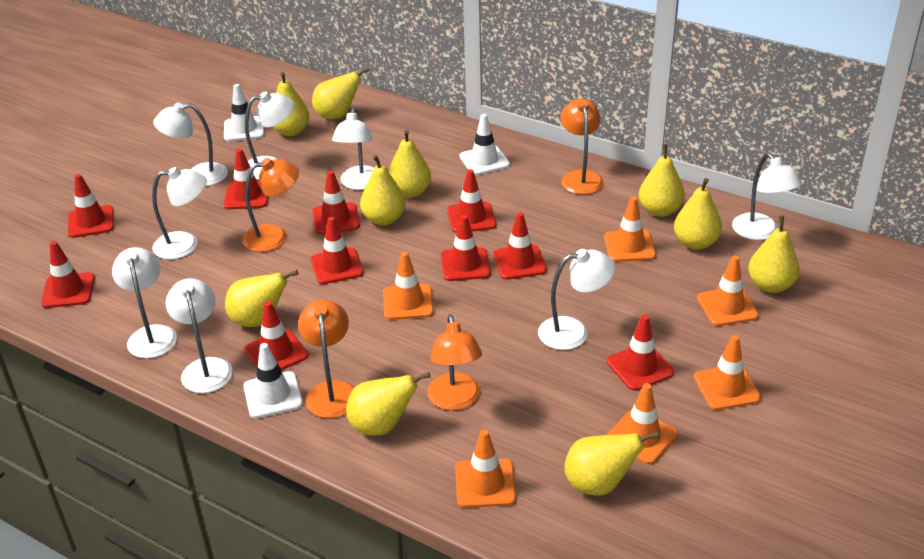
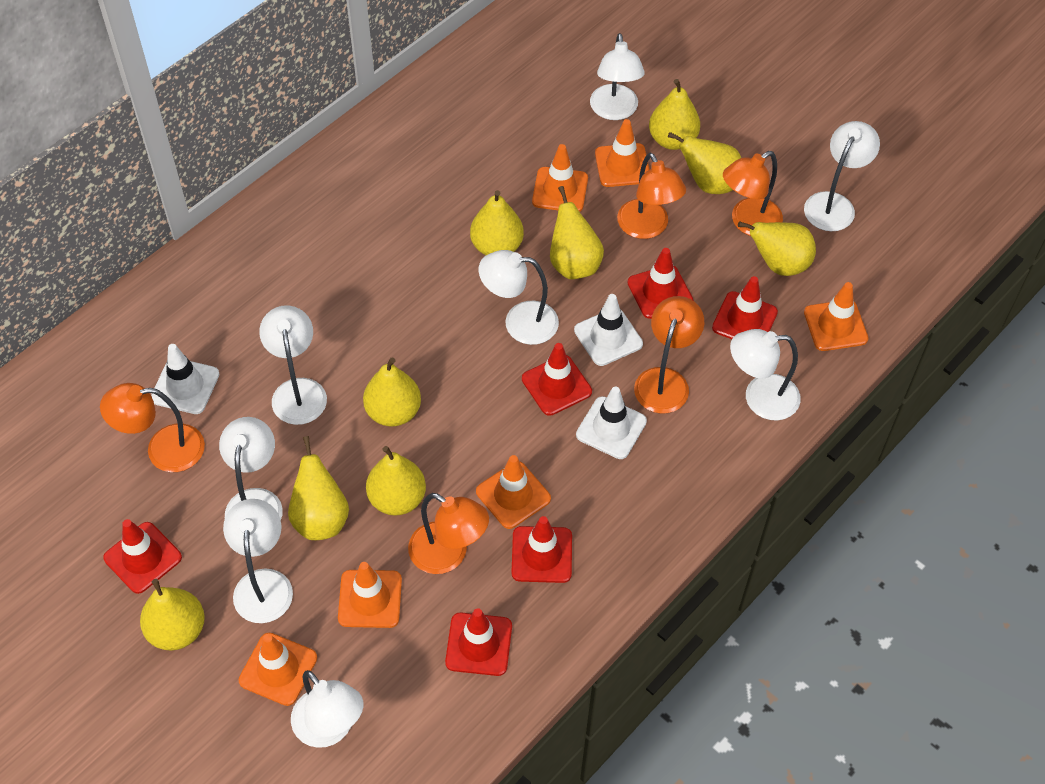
orange lamp: [242,158,299,252] [298,299,354,418] [428,314,482,410] [560,98,604,195] = 4 -> [100,383,205,472] [408,493,489,574] [617,153,686,239] [634,296,704,414] [723,151,783,236] = 5
red traffic cone: [41,241,95,308] [68,174,114,238] [224,148,269,209] [244,301,309,370] [311,217,364,284] [312,171,360,234] [441,215,491,281] [447,169,496,233] [493,212,547,280] [607,315,674,391] = 10 -> [103,519,182,594] [445,608,512,676] [511,516,572,583] [522,343,592,416] [627,248,693,319] [712,276,778,339] = 6
yellow pear: [225,270,298,327] [273,72,309,136] [312,67,370,119] [346,372,431,436] [360,155,406,226] [388,130,431,198] [565,431,660,496] [639,144,685,217] [674,178,722,250] [748,216,800,293] = 10 -> [140,579,205,651] [288,436,349,540] [363,357,421,426] [366,446,426,516] [470,190,524,255] [550,186,604,279] [649,79,700,150] [668,132,741,194] [738,221,816,276] = 9

